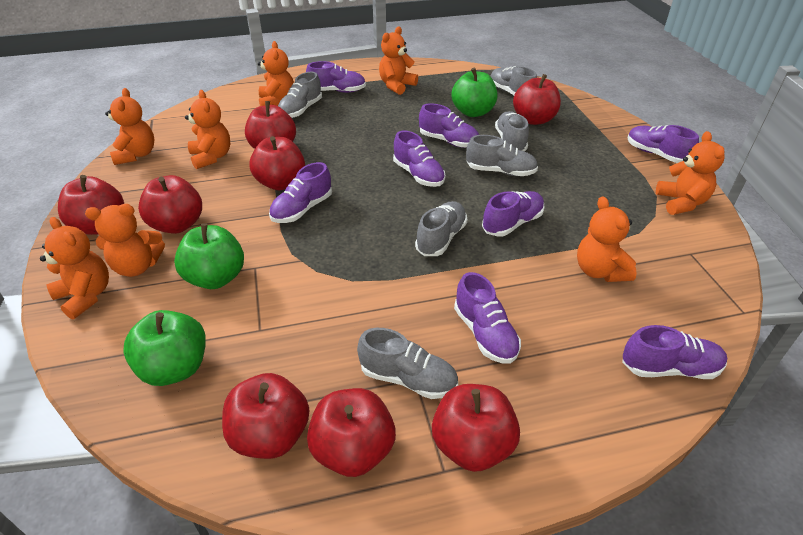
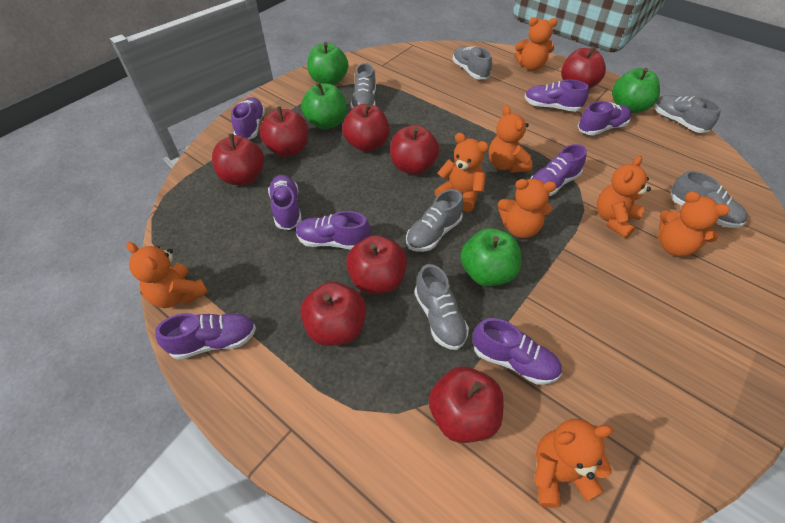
green apple: [123,310,206,386] [174,223,244,289] [451,68,497,117] = 3 -> [301,82,347,129] [307,42,348,85] [460,228,521,286] [612,68,660,113] = 4

